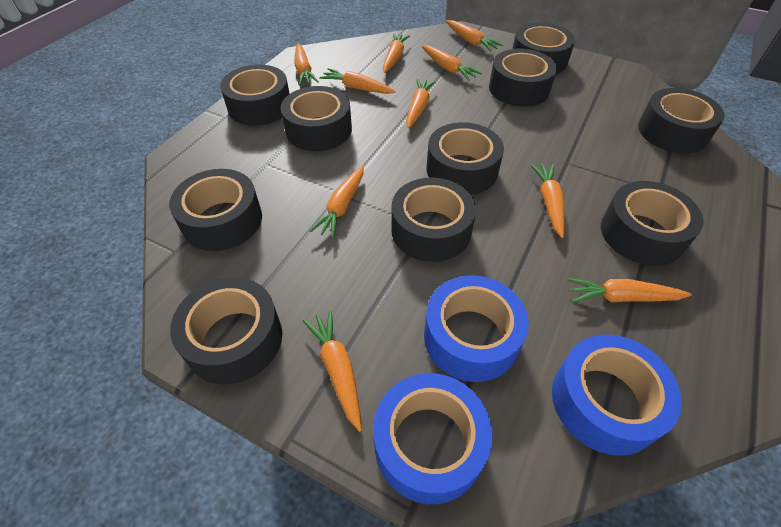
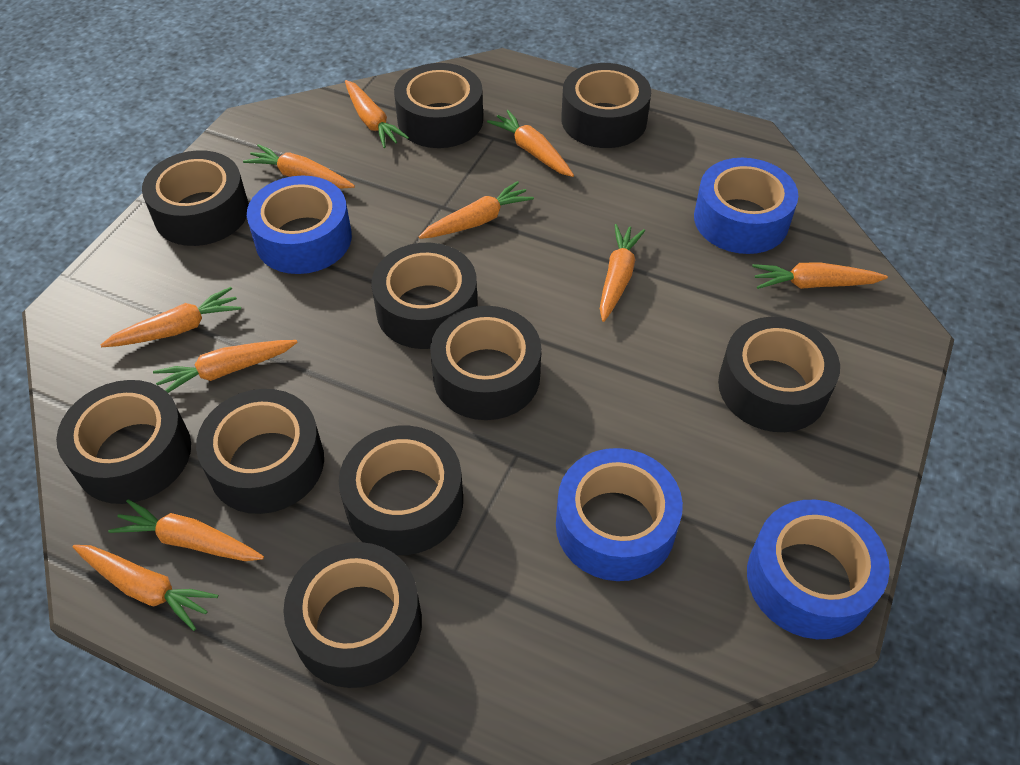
blue tape: [373,373,492,504] [424,275,529,382] [552,334,682,456] = 3 -> [247,176,352,274] [556,448,683,581] [694,158,798,254] [747,500,890,639] = 4

